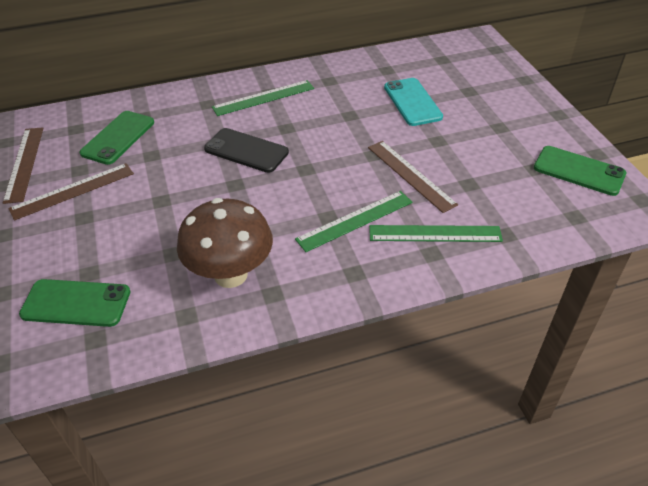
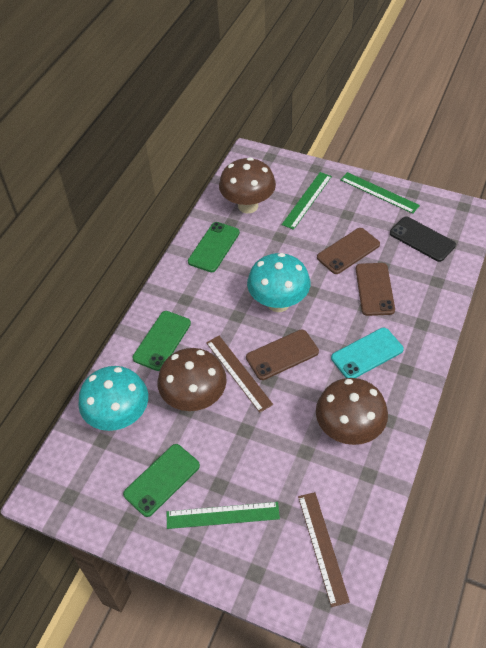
brown mushroom: [177,198,273,288] = 1 -> [158,348,227,411] [219,157,276,213] [316,378,388,445] = 3
brown phone: none = 0 -> [246,330,319,380] [317,228,380,274] [356,263,395,316] = 3
brown ruler: [3,127,43,204] [8,163,134,221] [368,141,458,213] = 3 -> [206,336,273,413] [298,492,350,607] = 2
turquoise mushroom: none = 0 -> [78,366,148,431] [247,253,310,312] = 2

